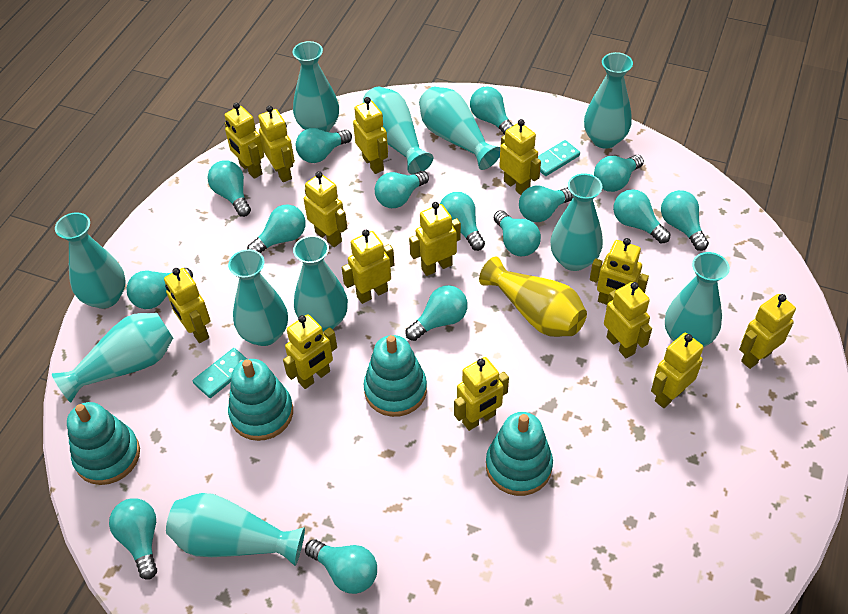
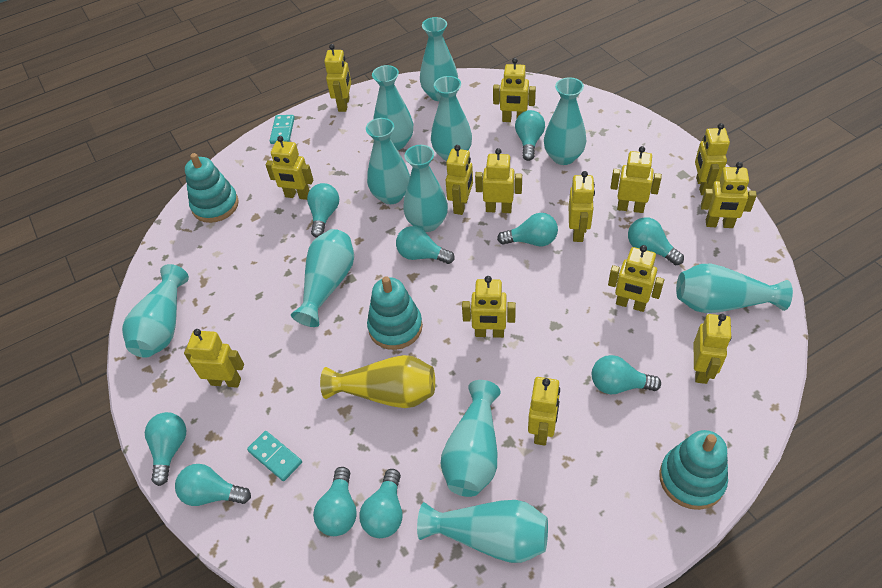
turquoise light bulb: [109,498,157,580] [126,268,193,309] [208,160,251,217] [247,204,306,253] [296,128,352,163] [305,539,377,594] [375,171,429,208] [406,285,467,341] [440,192,485,251] [470,86,514,135] [494,210,541,256] [519,186,573,222] [594,155,644,192] [613,189,670,244] [661,190,709,251] = 15 -> [145,412,186,486] [175,464,251,506] [307,183,339,238] [313,467,357,536] [359,469,402,538] [396,226,455,264] [497,213,558,246] [515,110,545,161] [592,355,661,394] [628,217,684,265] = 10
turquoise stacking toy: [67,402,140,485] [228,359,293,441] [364,335,427,417] [486,412,553,496] = 4 -> [185,153,239,223] [367,276,423,350] [659,430,728,510] = 3

